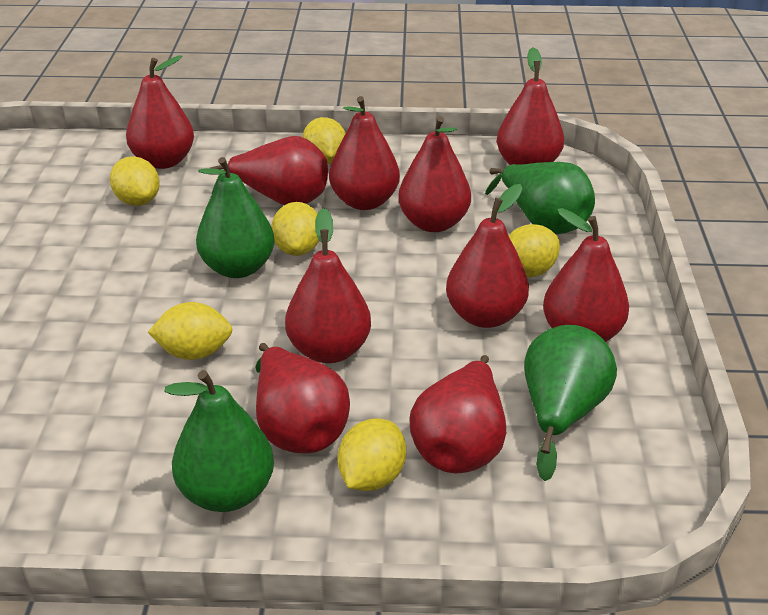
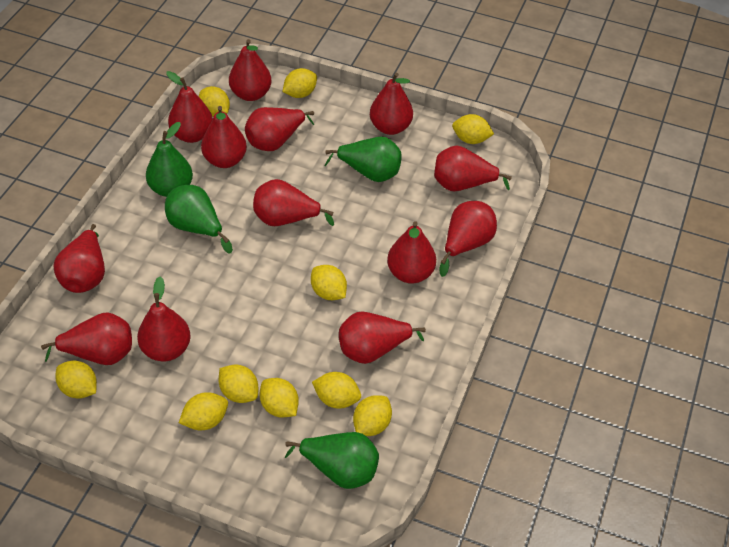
red pear: [126,55,194,169] [210,136,328,205] [255,343,350,453] [285,208,371,363] [329,96,400,210] [398,116,471,232] [409,355,506,474] [446,184,529,328] [497,47,564,165] [543,208,629,342] = 10 -> [41,312,132,365] [53,224,105,293] [137,277,191,362] [166,71,213,143] [201,106,247,168] [229,39,272,101] [245,107,314,151] [253,179,334,226] [339,311,426,364] [370,72,413,135] [387,221,436,283] [434,145,512,191] [439,201,497,277] = 13
yellow lemon: [110,156,160,206] [148,302,232,360] [271,202,319,256] [302,117,346,164] [337,418,406,491] [509,224,560,278] = 6 -> [56,361,97,399] [179,392,228,430] [199,86,230,117] [219,364,258,403] [259,378,299,418] [282,68,317,98] [311,265,347,300] [312,372,361,408] [353,395,392,436] [452,114,494,144] = 10

